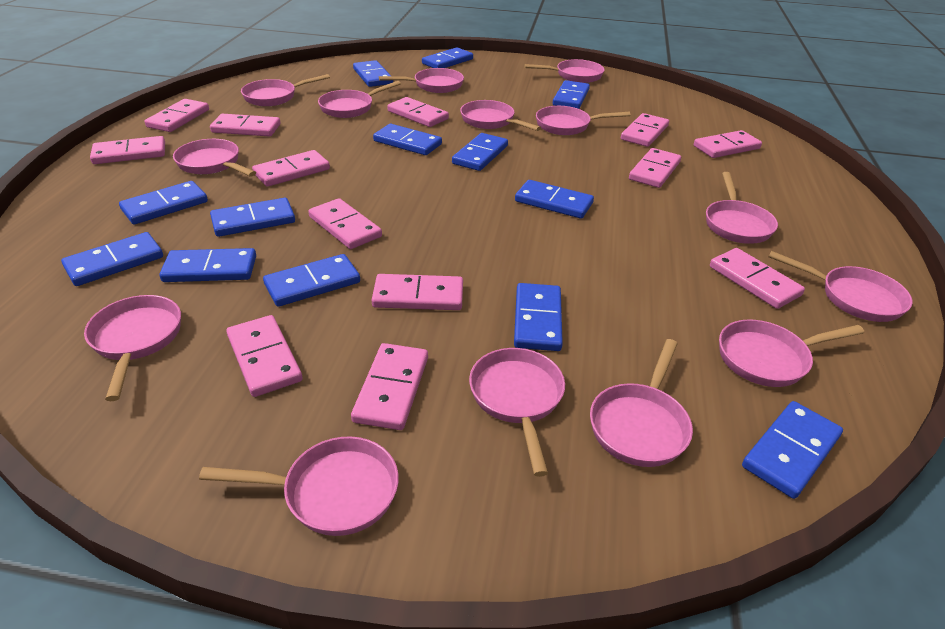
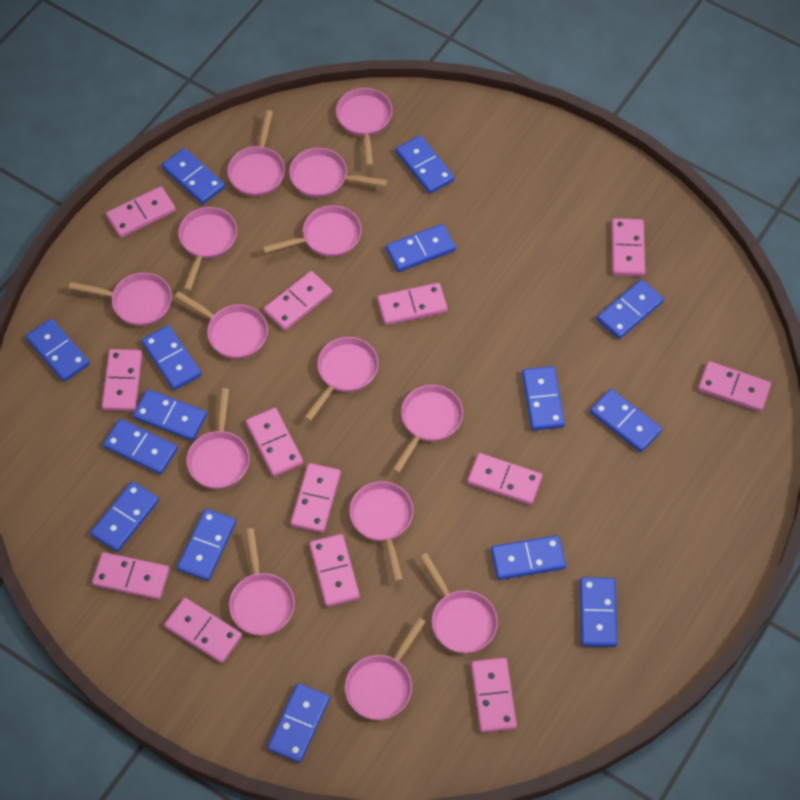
blue domino: [61,232,163,286] [119,181,208,224] [159,248,256,282] [210,198,295,237] [263,254,360,307] [353,60,393,87] [373,124,442,155] [422,47,473,68] [452,133,508,171] [514,283,563,351] [515,180,594,218] [553,80,590,109] [742,401,843,499] = 13 -> [26,318,90,382] [90,481,159,552] [103,419,178,475] [133,389,207,441] [141,325,202,390] [162,148,225,204] [177,508,236,581] [267,683,330,763] [386,224,456,272] [396,135,455,194] [491,535,566,580] [522,366,565,431] [580,577,618,647] [590,389,662,452] [597,279,664,339] = 15

